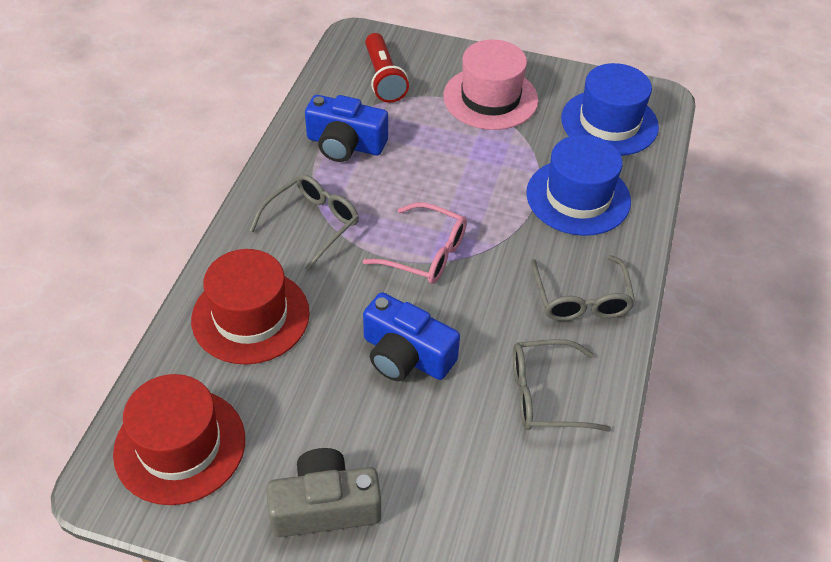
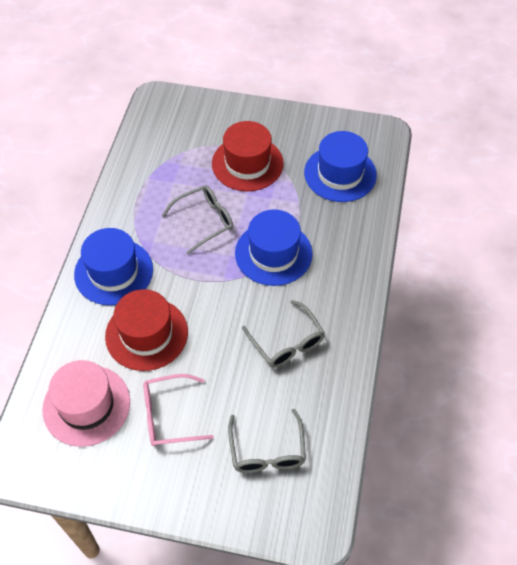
blue camera: [305,95,388,162] [363,292,460,381] = 2 -> none = 0
blue hat: [526,135,631,236] [561,63,659,156] = 2 -> [74,228,153,305] [235,209,313,286] [304,131,377,202] = 3
grey camera: [267,448,381,537] = 1 -> none = 0
red flashlight: [365,33,409,103] = 1 -> none = 0

